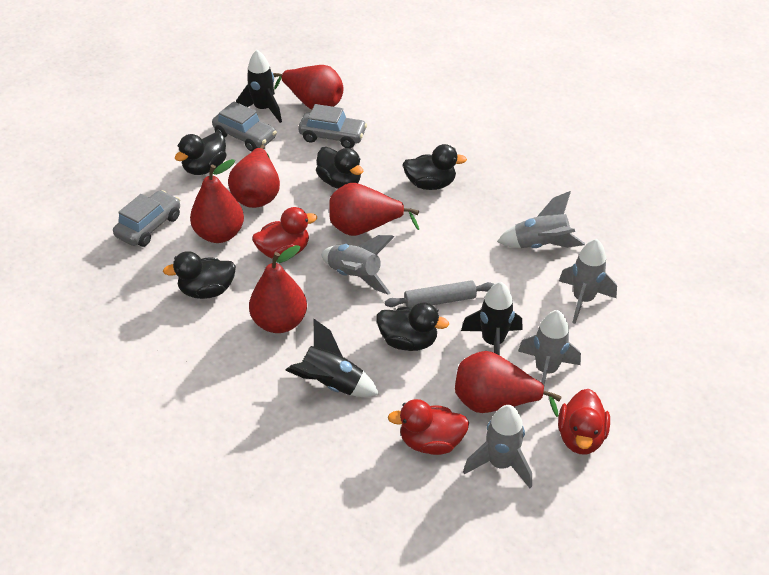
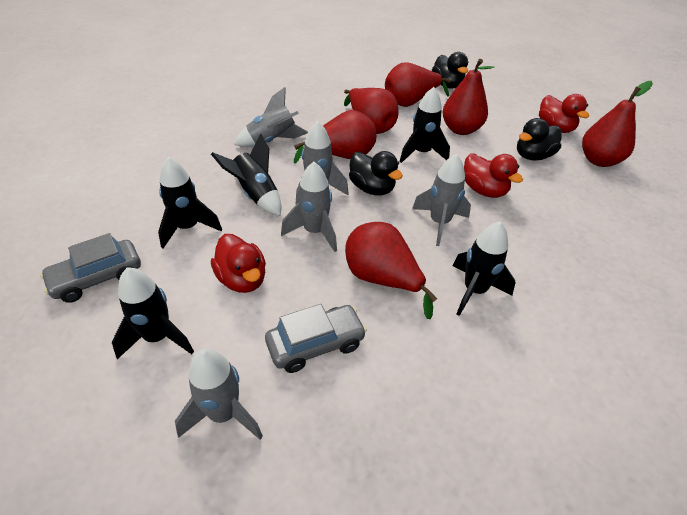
black duck: [163,251,236,299] [175,132,227,175] [316,147,363,189] [376,302,449,351] [403,144,467,190] = 5 -> [349,151,403,196] [432,52,469,89] [517,118,562,161] = 3
black rocket: [236,50,282,123] [285,319,379,397] [461,282,522,355] = 3 -> [112,267,194,359] [158,157,222,249] [211,134,281,216] [400,87,450,163] [453,222,516,316] = 5
grey car: [113,190,180,247] [212,101,277,152] [298,104,367,148] = 3 -> [40,233,141,303] [265,304,367,373] = 2
grey rolling pin: [385,280,494,308] = 1 -> none = 0

